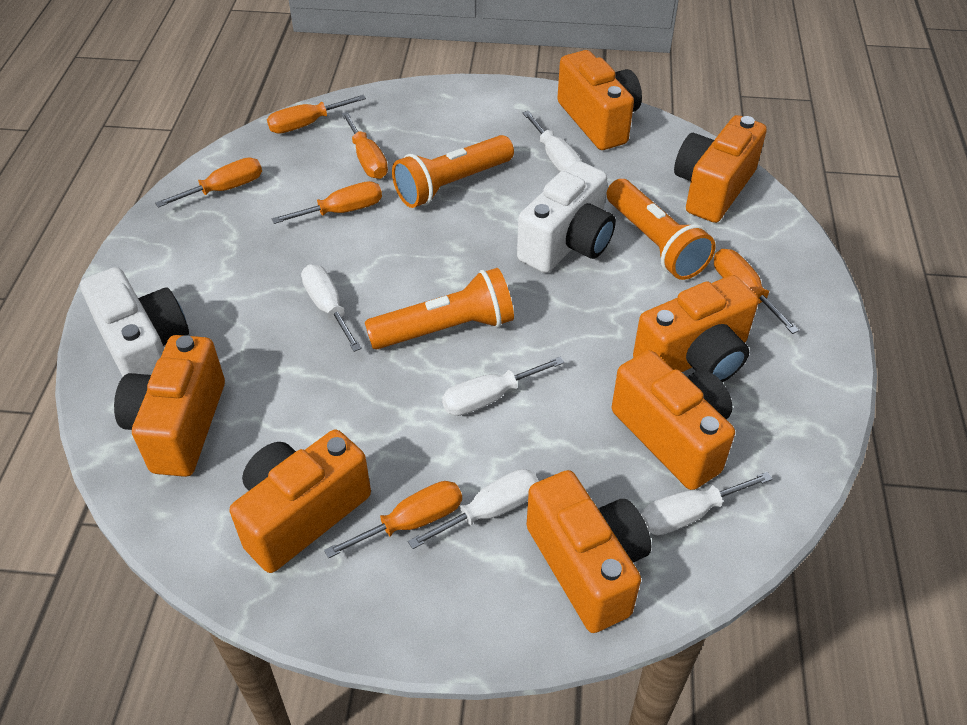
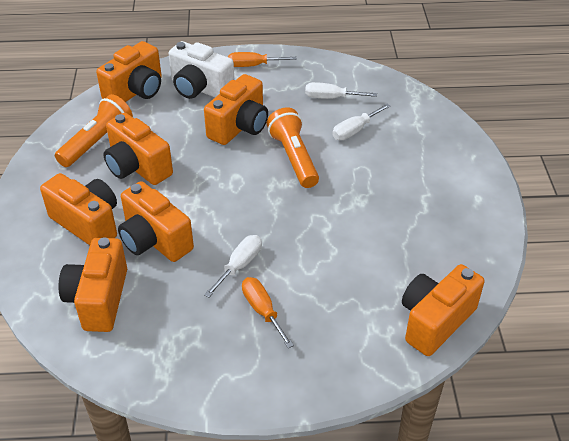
orange flashlight: [365,268,514,349] [392,135,514,208] [607,179,716,280] = 3 -> [55,94,133,167] [267,107,319,188] = 2
orange screwdriver: [155,157,262,208] [267,95,366,134] [272,181,382,224] [324,481,462,558] [341,112,388,179] [714,249,799,334] = 6 -> [228,52,297,67] [242,277,294,348] = 2
white camera: [80,267,189,376] [517,161,616,273] = 2 -> [168,41,234,99] = 1
white screwdriver: [301,264,362,352] [408,469,539,549] [442,357,565,416] [522,111,582,172] [641,472,773,535] = 5 -> [204,235,262,297] [305,82,377,99] [332,104,390,140] = 3

